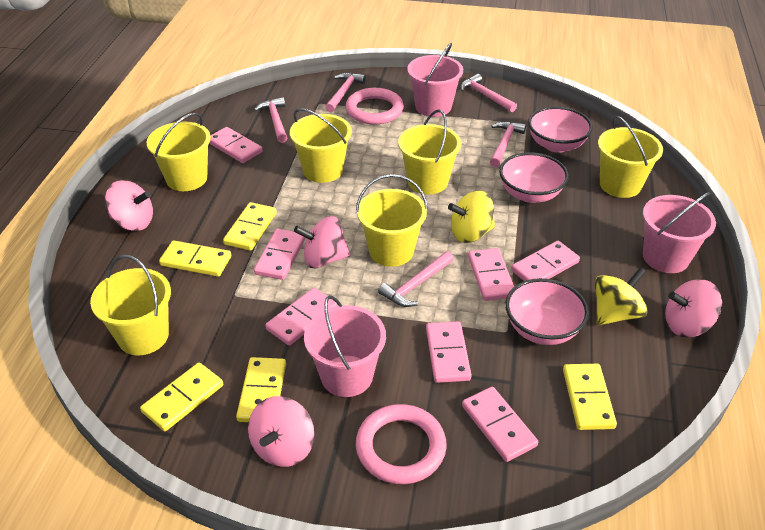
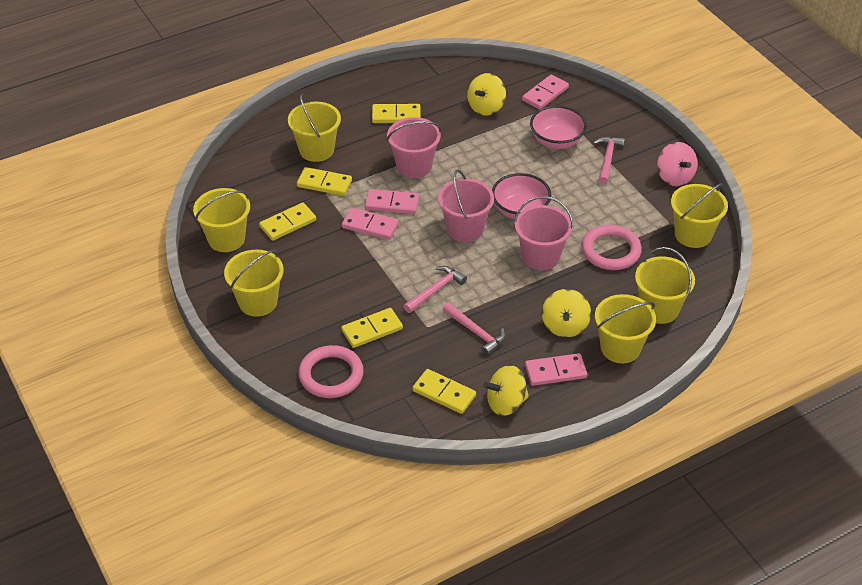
pink bowl: [499,152,569,203] [505,278,589,345] [528,106,593,153] = 3 -> [492,173,551,219] [530,106,587,149] = 2
pink domino: [209,127,263,163] [254,229,305,280] [265,288,338,346] [426,321,472,383] [462,387,538,462] [468,248,514,301] [511,241,580,281] = 7 -> [342,208,399,240] [365,189,419,214] [522,74,569,110] [525,353,587,386] = 4
pink hammer: [254,97,287,143] [325,73,366,112] [378,251,454,307] [460,74,517,112] [490,121,526,167] = 5 -> [404,266,467,313] [443,303,506,355] [593,137,625,184] = 3
pink spinning top: [105,180,153,231] [248,396,314,467] [294,216,350,268] [665,279,722,337] = 4 -> [657,142,698,186] = 1
yellow spinning top: [448,190,495,243] [595,267,648,325] = 2 -> [467,73,506,116] [483,365,529,416] [542,289,591,337] = 3

